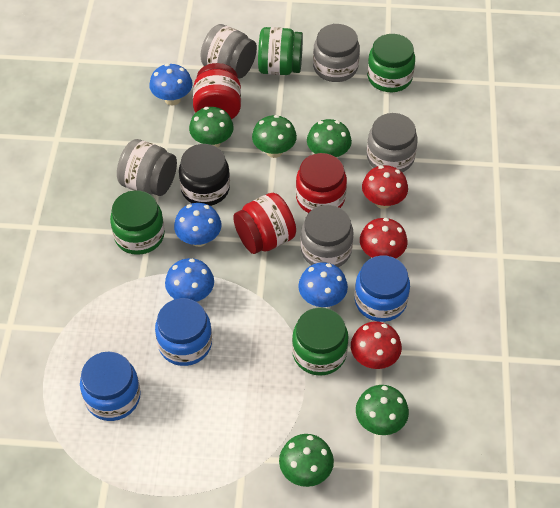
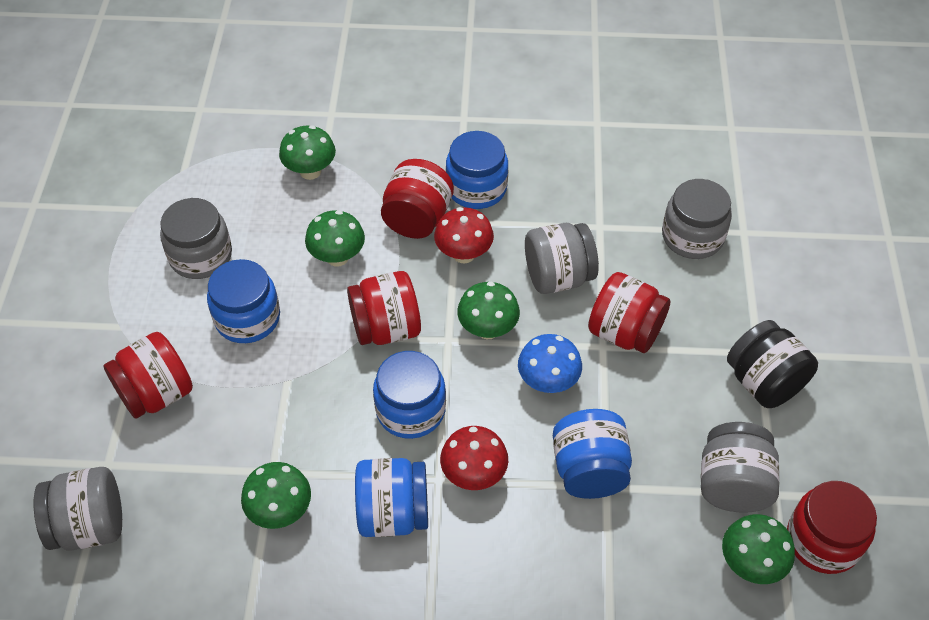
blue jar: [80,352,141,421] [155,298,212,366] [355,256,410,322] = 3 -> [207,259,280,343] [355,458,428,537] [373,351,446,439] [446,131,508,209] [553,409,632,499] = 5
blue mushroom: [149,63,193,105] [165,258,214,302] [174,203,221,247] [298,262,348,308] = 4 -> [518,334,582,393] = 1
green jar: [110,190,165,255] [258,27,303,75] [292,307,349,376] [367,34,415,92] = 4 -> none = 0
red jar: [193,63,241,119] [233,193,296,254] [296,153,347,213] = 3 -> [103,332,193,419] [347,271,421,345] [381,159,454,239] [588,272,670,353] [787,481,877,574] = 5
red mushroom: [351,321,402,369] [360,218,408,258] [362,165,408,209] = 3 -> [434,207,494,263] [440,426,508,490] = 2

